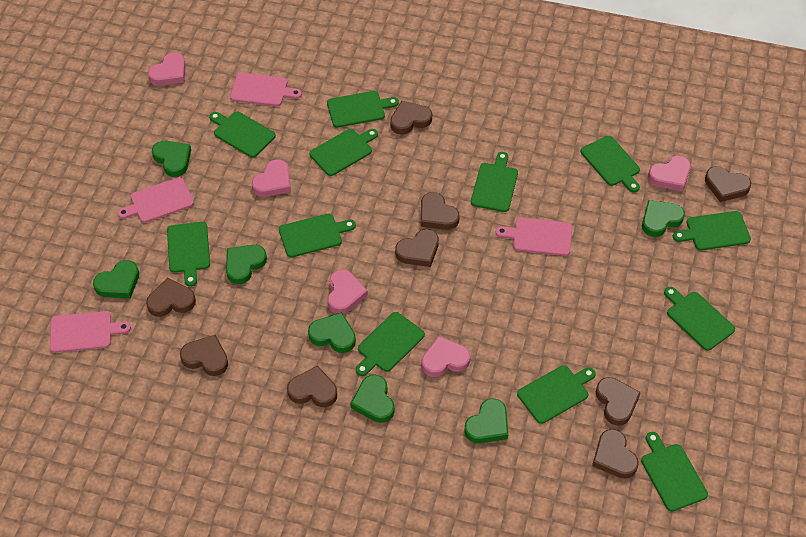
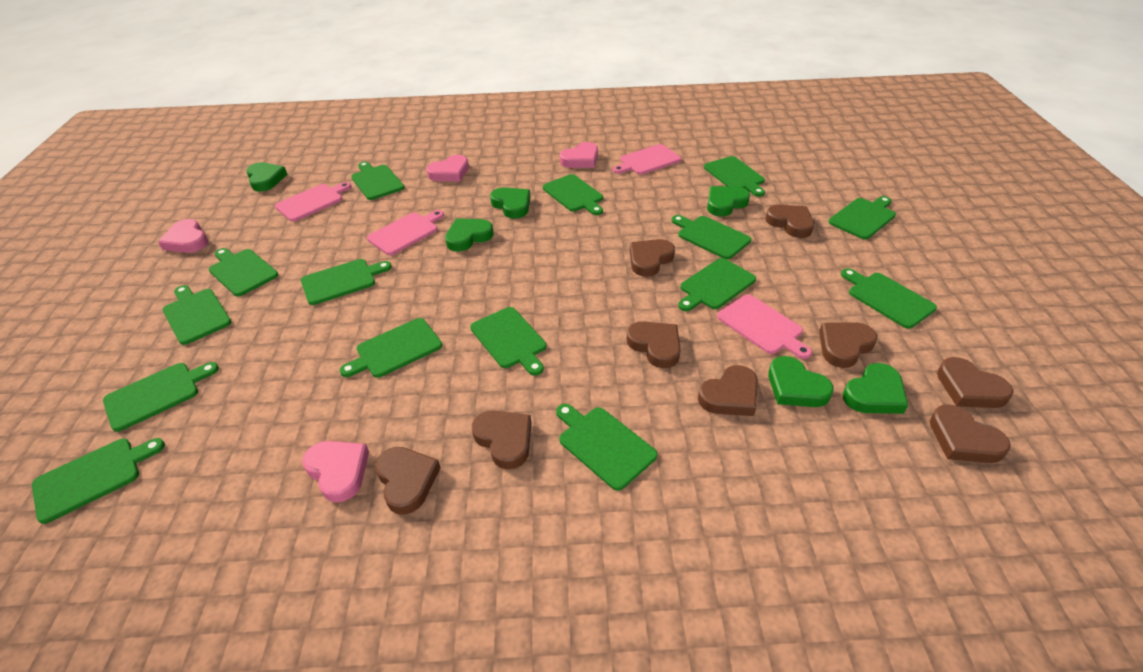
green cutting board: [167,222,210,287] [209,112,276,158] [279,214,356,258] [309,129,378,176] [327,91,399,128] [356,312,425,376] [471,152,518,212] [517,365,596,424] [581,136,640,193] [641,432,708,511] [664,287,735,351] [673,211,751,251] = 12 -> [32,438,165,524] [103,362,219,432] [162,285,231,345] [208,248,278,297] [301,259,392,305] [340,318,442,378] [351,161,404,200] [470,307,546,376] [543,174,603,215] [556,404,658,491] [671,215,751,259] [678,258,756,311] [704,156,765,197] [829,196,896,239] [841,268,937,329] = 15
green heart: [93,260,139,298] [152,141,191,177] [226,245,267,284] [308,312,356,353] [351,375,394,423] [464,398,508,443] [642,200,685,237] = 7 -> [246,162,287,192] [445,218,494,251] [490,187,531,219] [707,186,750,217] [768,356,834,407] [843,363,908,414] = 6
pink heart: [148,52,185,86] [252,159,291,197] [327,270,368,314] [422,336,470,377] [648,156,691,191] = 5 -> [158,219,208,253] [302,441,369,503] [426,155,469,182] [560,142,598,168] = 4

